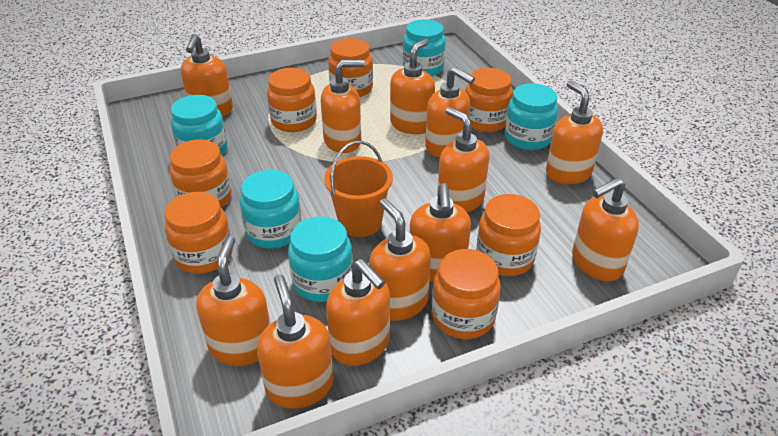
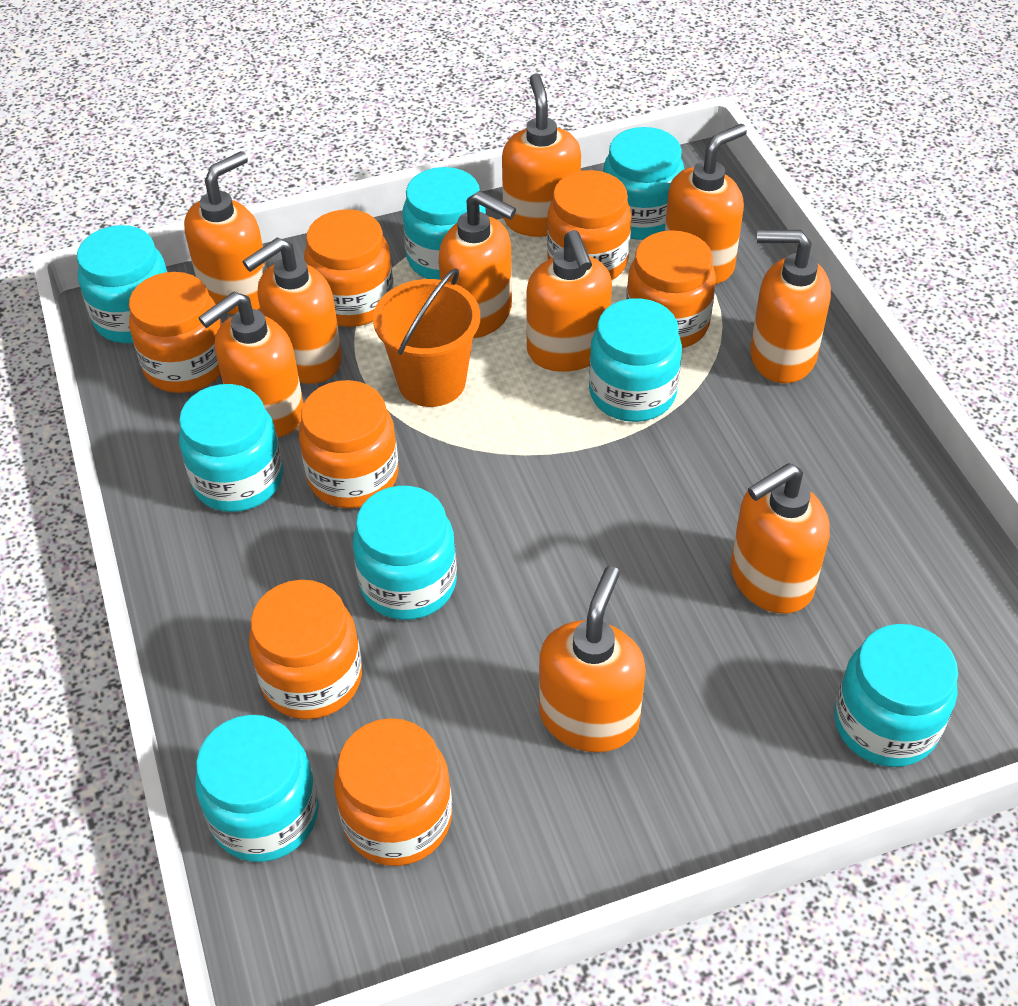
orange soap dispenser: [181,34,233,117] [196,236,270,366] [257,275,334,409] [321,60,365,153] [326,259,390,366] [369,199,431,321] [390,39,435,134] [410,183,471,282] [425,67,475,157] [437,107,489,212] [546,80,603,184] [572,177,639,281] = 12 -> [184,151,267,315] [199,291,304,437] [243,237,342,384] [439,191,516,338] [502,74,581,237] [526,230,612,372] [539,566,646,752] [665,124,747,284] [731,463,830,614] [750,230,831,383] = 10
turquoise jar: [171,95,227,155] [240,170,302,249] [288,216,353,302] [403,19,446,76] [505,83,558,150] = 5 -> [77,225,168,343] [179,384,283,512] [195,715,319,862] [353,486,457,620] [403,167,486,280] [589,298,682,422] [603,127,684,240] [834,624,958,767] = 8

